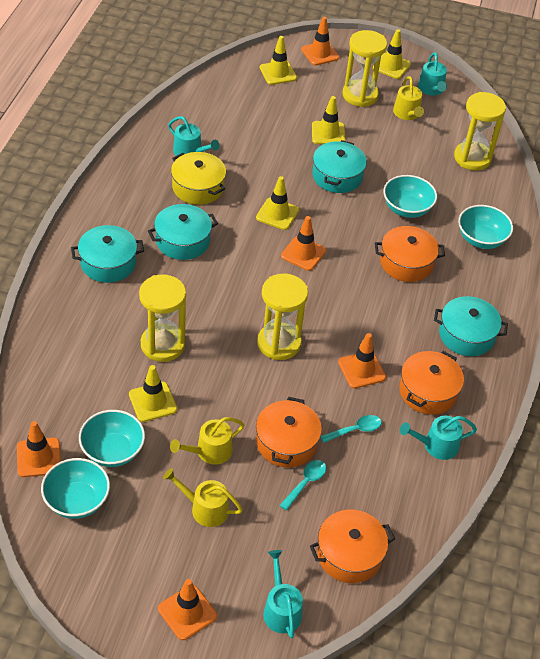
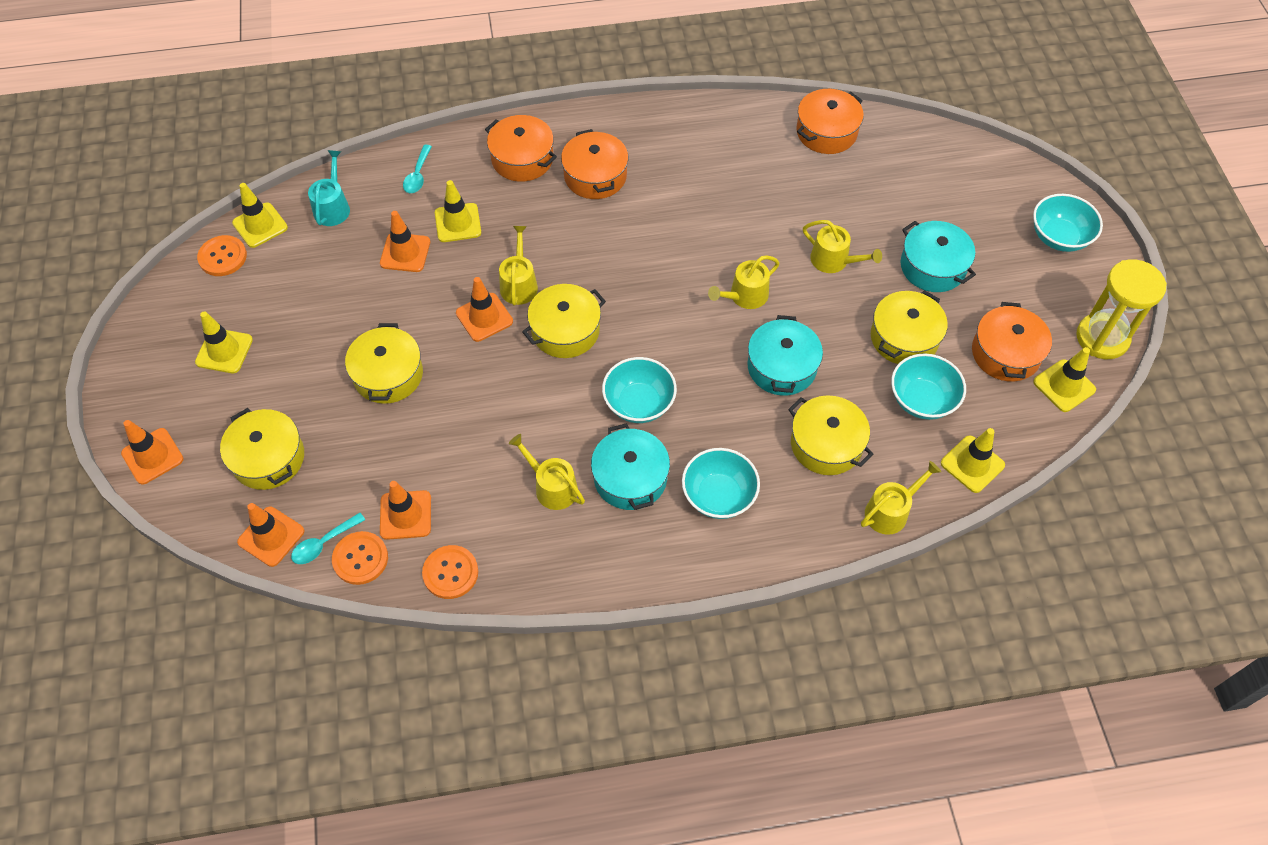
orange button: none = 0 -> [197,235,247,276] [332,531,388,585] [422,545,478,599] = 3
turquoise pot: [71,225,144,283] [148,204,218,260] [312,140,367,193] [434,296,508,356] = 4 -> [591,423,670,510] [748,315,823,395] [900,221,976,292] = 3
turquoise watering can: [168,116,220,156] [263,550,303,638] [400,416,477,460] [418,52,447,95] = 4 -> [308,150,350,226] = 1
yellow hourglass: [139,275,186,362] [257,274,308,360] [342,30,387,107] [454,92,506,170] = 4 -> [1076,259,1167,359] = 1
yellow pot: [171,152,226,205] = 1 -> [220,408,304,490] [345,323,423,404] [522,284,606,358] [788,395,873,475] [871,290,948,364] = 5
yellow watering can: [163,468,243,527] [170,417,244,465] [393,76,424,120] = 3 -> [499,226,538,306] [509,434,585,510] [708,255,780,309] [803,220,882,273] [861,461,941,535] = 5

